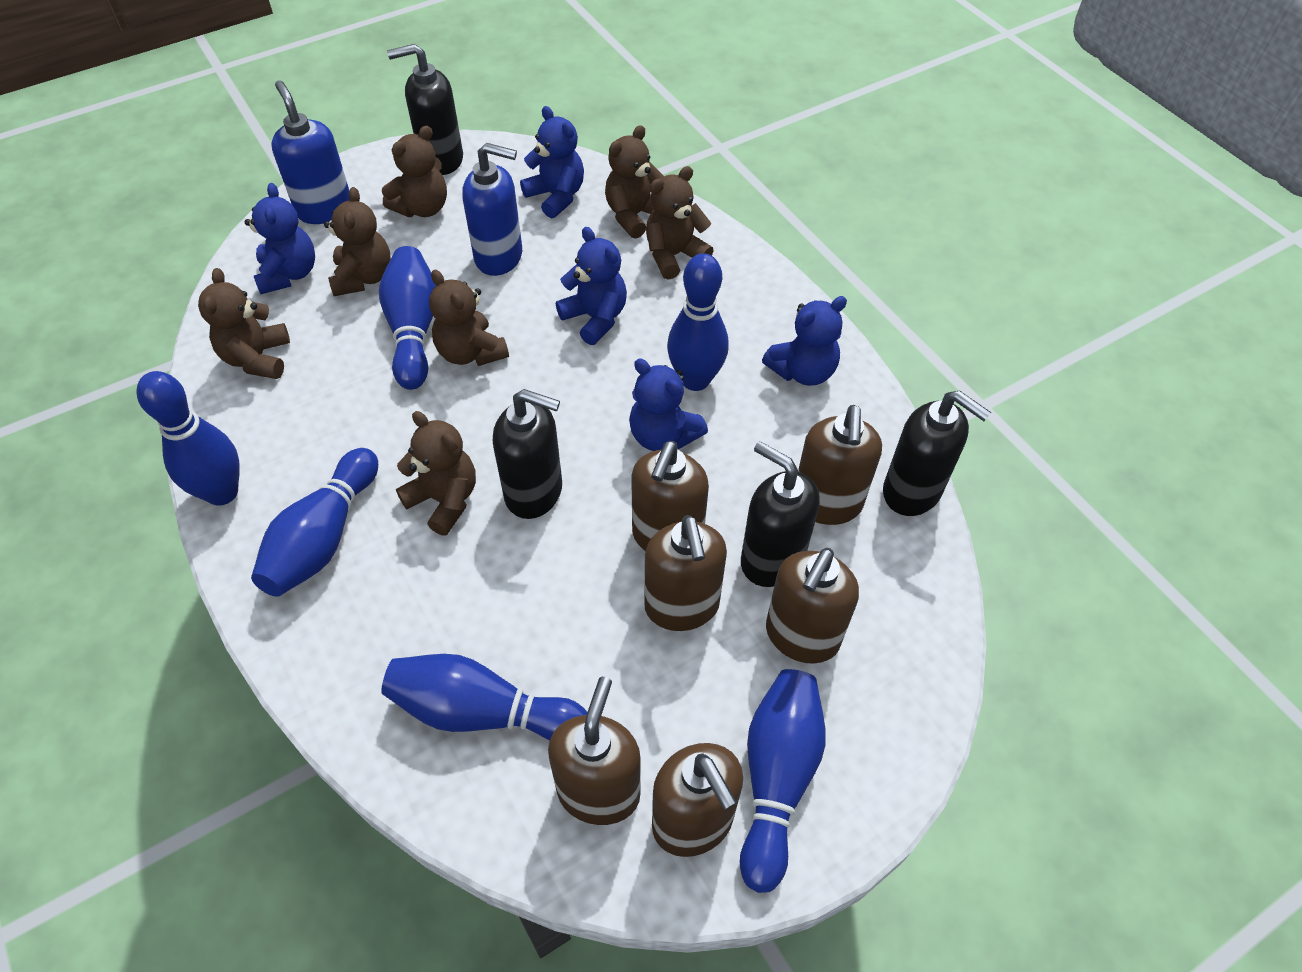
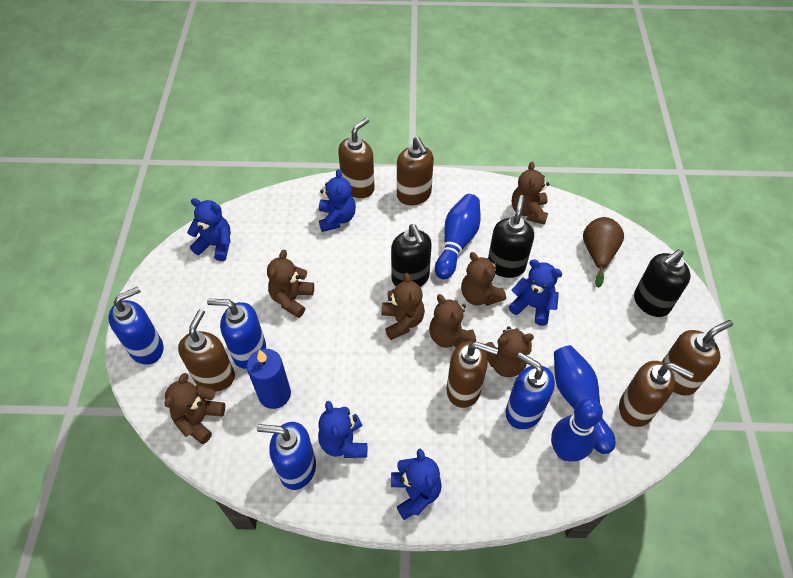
black soap dispenser: [387,44,463,175] [493,389,562,519] [741,441,820,587] [883,390,991,516] = 4 -> [391,224,432,287] [488,195,534,278] [634,249,690,317] = 3
blue bowling pin: [137,371,240,506] [251,448,378,597] [379,246,436,390] [381,654,587,740] [667,253,729,391] [740,669,826,893] = 6 -> [435,194,481,279] [551,398,603,461] [554,345,615,454] = 3
blue candle: none = 0 -> [247,349,291,409] = 1
blue soap dispenser: [271,81,350,224] [462,143,522,276] = 2 -> [108,286,164,365] [207,299,266,369] [257,422,316,490] [506,352,555,429] = 4
brown pear: none = 0 -> [583,217,624,288] = 1

